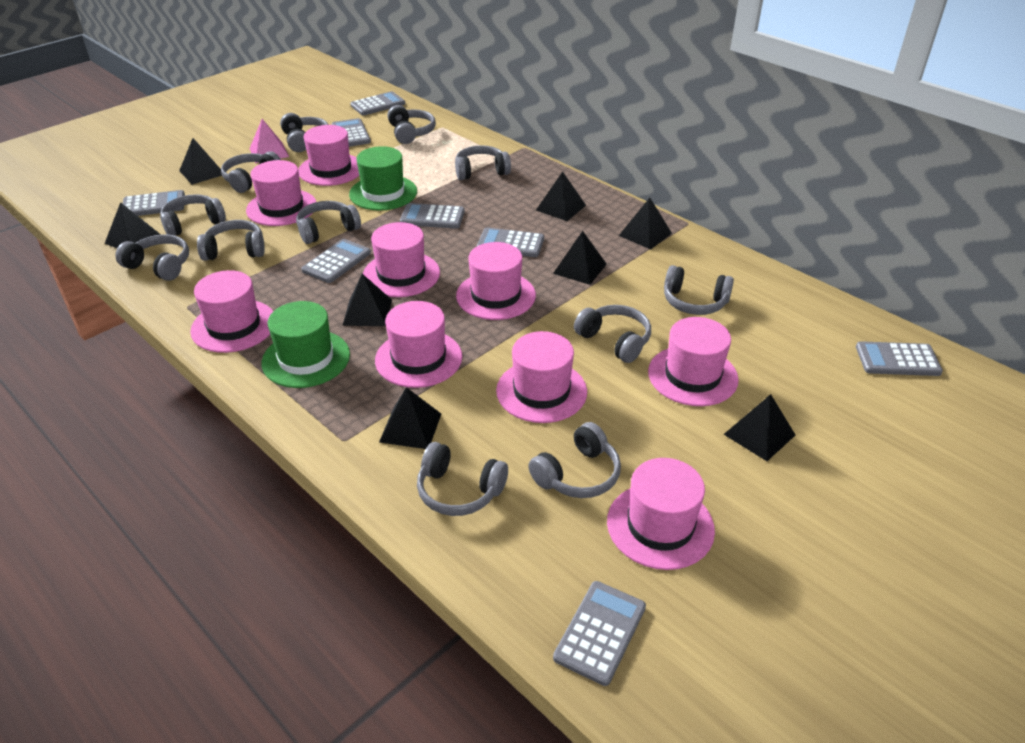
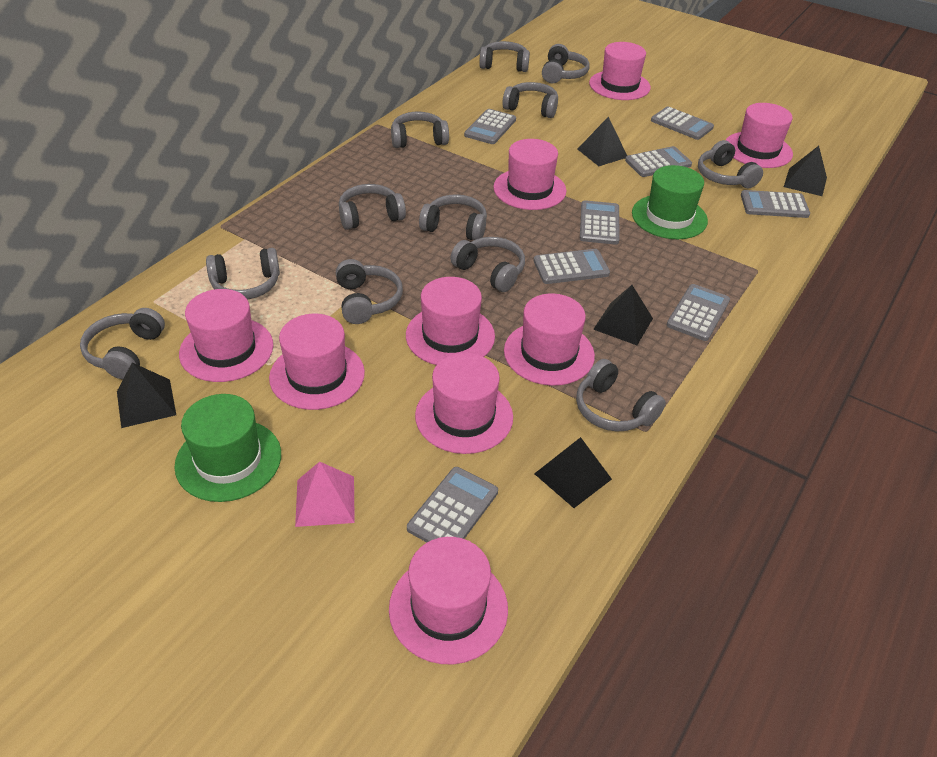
black pyramid: [104,202,161,248] [179,138,222,185] [342,274,392,326] [379,387,441,449] [536,172,586,221] [553,231,607,285] [619,198,672,249] [723,394,795,461] = 8 -> [117,363,176,428] [534,437,612,508] [577,117,627,166] [593,285,653,345] [784,146,827,196] = 5

